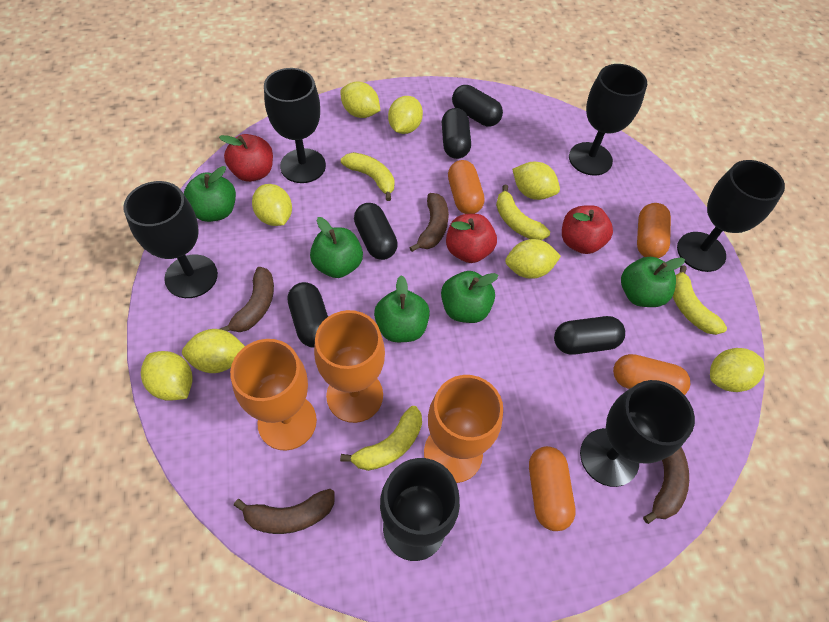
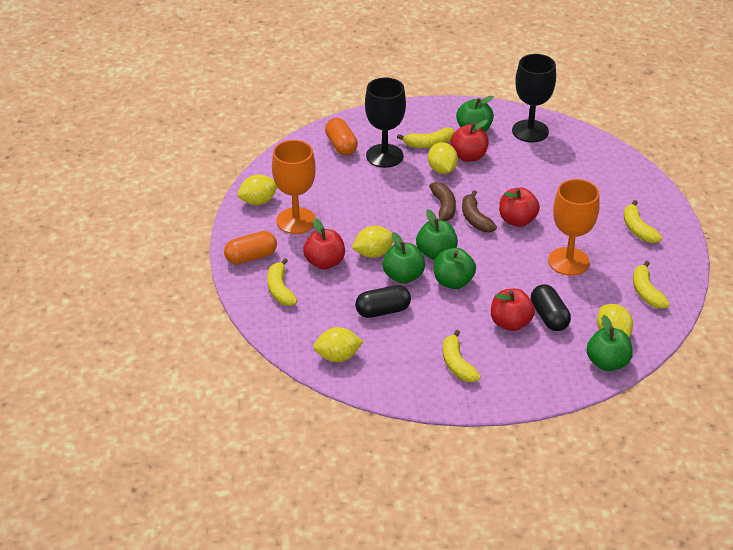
black capsule: [288,282,328,348] [354,203,398,260] [442,108,471,159] [452,85,503,127] [554,316,625,355] = 5 -> [355,285,411,318] [531,284,571,331] = 2
black goblet: [123,181,218,298] [264,68,326,183] [380,458,460,561] [569,64,647,176] [580,380,695,487] [677,160,785,272] = 6 -> [365,78,406,168] [512,54,556,142] = 2
brown banana: [220,267,274,332] [234,489,335,534] [409,193,449,252] [643,447,689,524] = 4 -> [429,182,456,221] [462,190,497,232] = 2
orange capsule: [448,160,485,214] [529,446,576,531] [613,354,690,395] [637,203,671,258] = 4 -> [224,231,277,265] [325,118,358,156] = 2
orange goblet: [230,339,317,451] [314,310,385,423] [424,375,503,483] = 3 -> [272,140,316,234] [548,179,600,276] = 2
red apple: [219,134,273,182] [446,214,497,263] [562,205,613,254] = 3 -> [303,218,345,269] [451,120,489,162] [491,289,535,331] [499,187,540,227] = 4
yellow banana: [340,406,422,471] [341,152,394,201] [496,185,550,240] [673,265,727,335] = 4 -> [267,258,297,306] [397,127,454,148] [443,330,481,382] [624,200,662,243] [633,261,670,309] = 5
yellow lemon: [141,351,193,401] [182,329,245,373] [252,184,292,226] [340,82,380,118] [388,96,423,134] [505,239,561,279] [512,162,560,200] [710,348,764,392] = 8 -> [237,174,278,205] [313,327,363,362] [352,226,393,258] [428,142,458,174] [597,304,633,337] = 5

